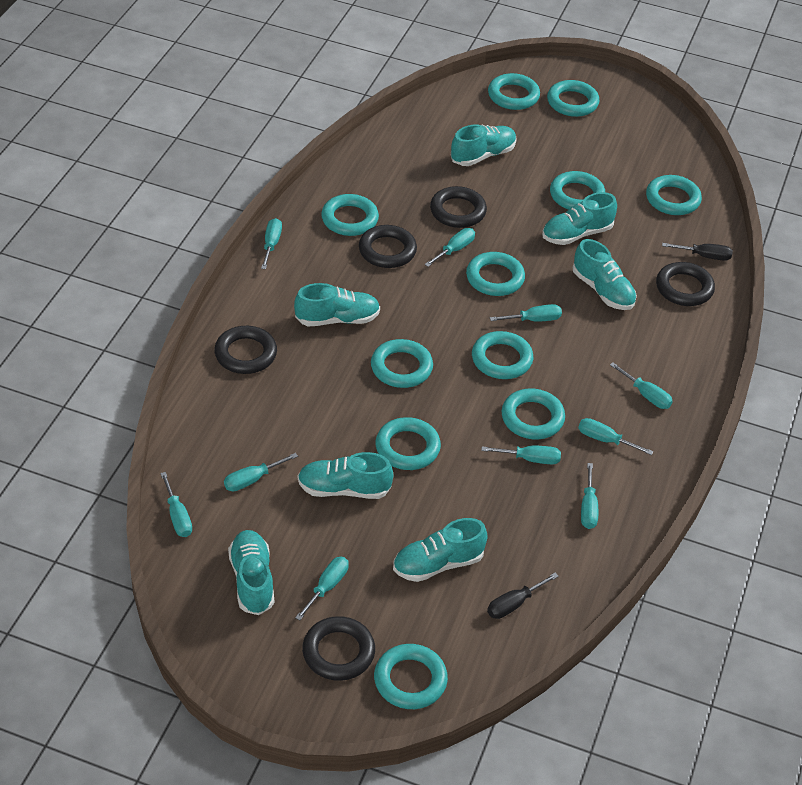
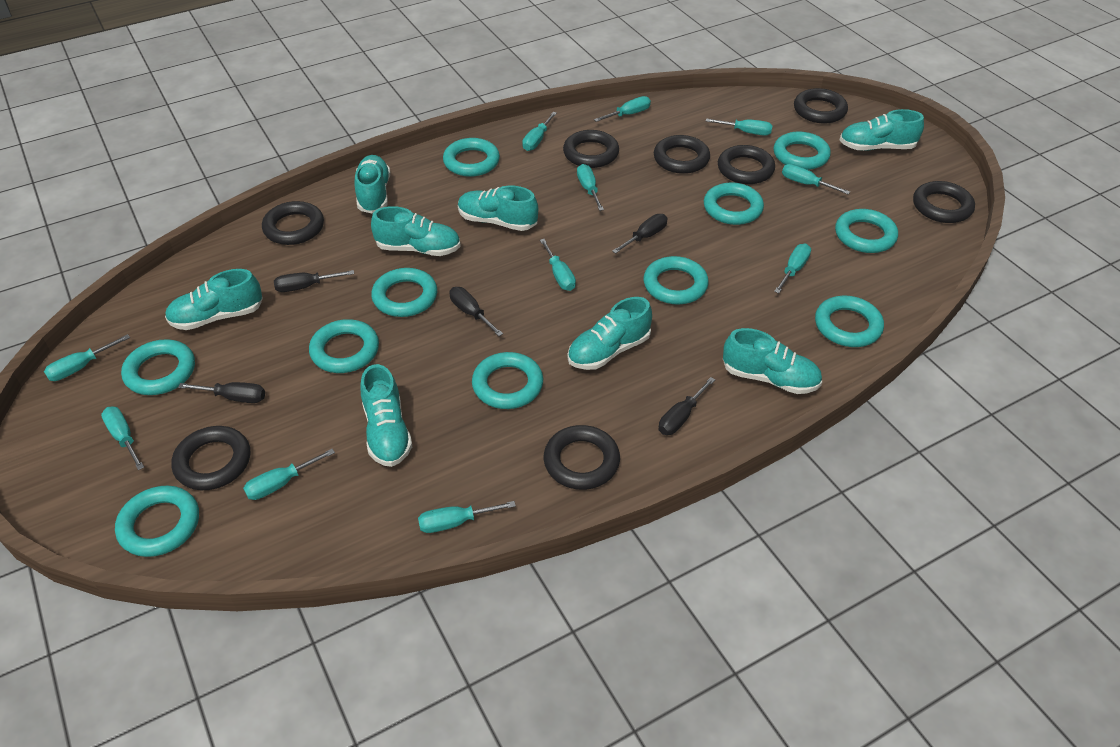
black ring: [214,326,277,374] [302,616,375,681] [359,225,417,268] [430,186,487,228] [656,262,715,306] = 5 -> [171,426,250,490] [262,201,324,245] [544,425,620,490] [563,130,619,168] [654,135,710,174] [718,145,775,184] [794,88,848,124] [913,181,975,223] = 8
black screwdriver: [487,573,559,619] [662,243,733,261] = 2 -> [178,382,265,403] [274,270,354,292] [450,287,503,336] [612,214,668,254] [659,377,715,435] = 5
turquoise screwdriver: [160,472,192,537] [224,453,298,491] [261,218,282,269] [295,557,349,621] [424,228,475,267] [481,446,561,464] [490,304,562,322] [578,418,653,455] [581,463,598,529] [610,362,673,409] = 10 -> [44,334,130,381] [101,407,144,470] [243,449,335,500] [418,501,516,533] [522,112,557,151] [540,239,576,291] [577,164,604,211] [594,96,651,122] [706,119,773,136] [774,244,811,293] [782,164,850,195] = 11
turquoise shoe: [228,530,274,615] [294,283,380,326] [298,452,393,499] [393,518,488,582] [451,125,517,166] [542,192,617,245] [573,239,637,310] = 7 -> [165,269,263,330] [354,155,390,214] [360,364,412,467] [371,206,461,256] [458,186,538,231] [567,297,652,370] [723,328,822,394] [840,109,924,151] = 8

